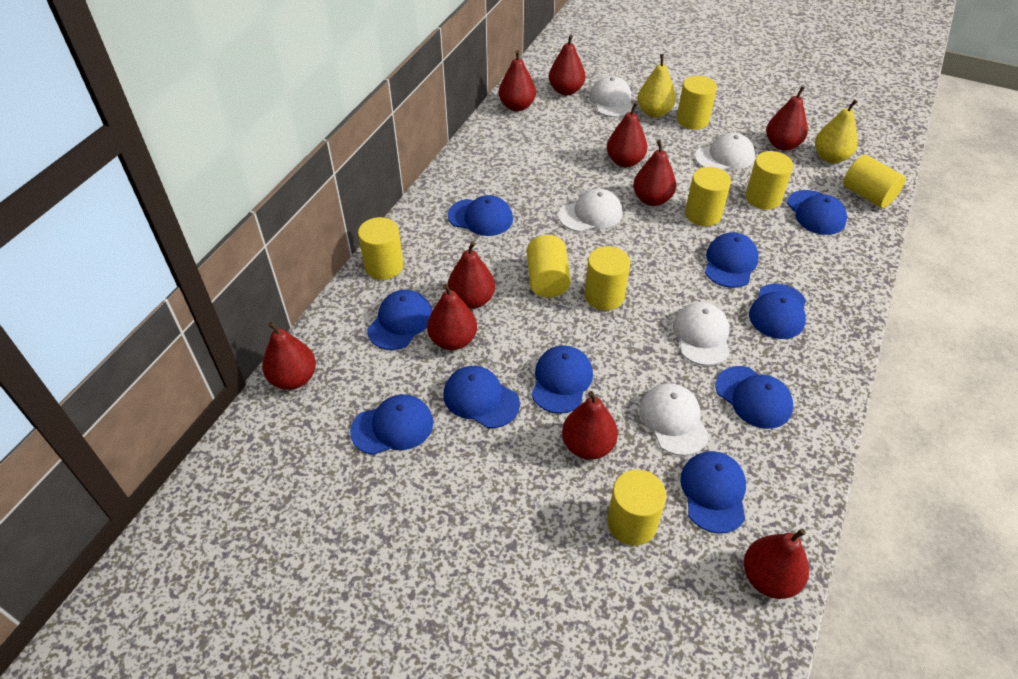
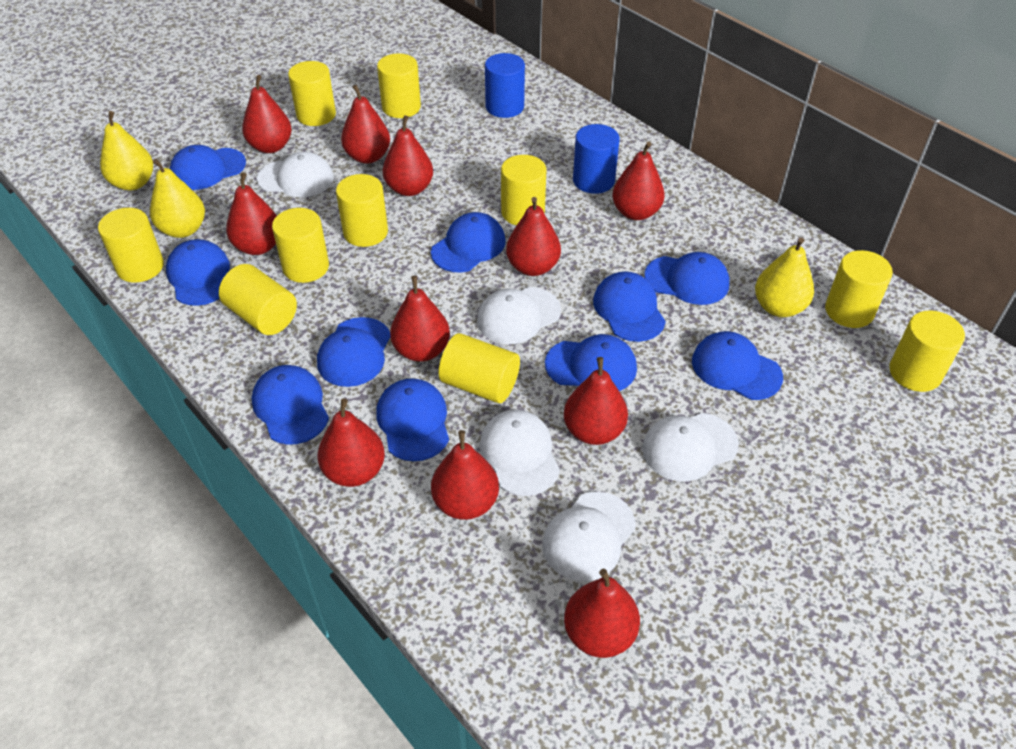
blue cylinder: none = 0 -> [485,53,525,118] [573,124,620,194] = 2
red pear: [262,322,316,390] [427,284,477,350] [447,241,495,309] [499,50,536,111] [549,35,585,95] [562,391,618,460] [607,103,647,167] [633,140,676,206] [744,528,809,599] [766,86,808,151] = 10 -> [226,173,277,255] [242,75,292,153] [318,398,385,487] [341,85,390,164] [383,115,433,196] [390,276,450,362] [431,430,499,520] [506,197,561,276] [564,357,628,445] [564,569,640,658] [612,142,665,220] = 11
yellow cylinder: [358,217,404,280] [527,235,571,298] [585,246,630,310] [607,470,666,545] [677,76,717,130] [685,167,731,226] [746,151,793,210] [843,155,906,208] = 8 -> [98,208,164,283] [219,264,297,335] [272,208,329,283] [288,61,336,126] [336,174,388,247] [377,53,421,118] [439,333,520,403] [501,155,546,225] [825,250,893,328] [889,310,965,392] = 10
yellow pear: [637,54,676,118] [815,99,858,163] = 2 -> [100,111,153,190] [150,159,205,238] [755,237,814,317] = 3

